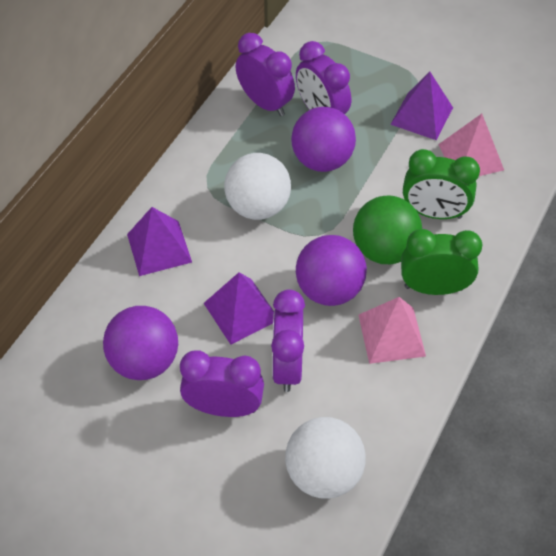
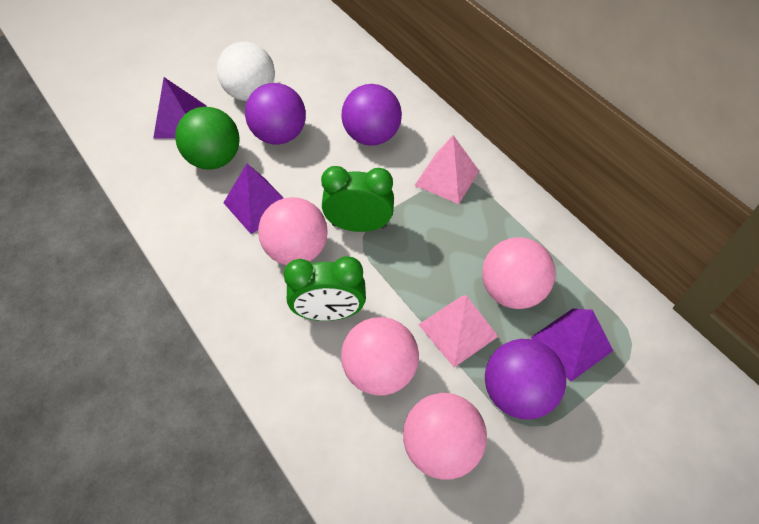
pink ball: none = 0 -> [258,197,328,265] [341,317,419,396] [403,393,487,480] [482,237,556,309] = 4
purple clock: [180,350,264,417] [236,33,295,116] [271,289,305,392] [296,41,351,114] = 4 -> none = 0
white ball: [224,153,291,220] [285,417,366,499] = 2 -> [217,42,275,101] = 1

